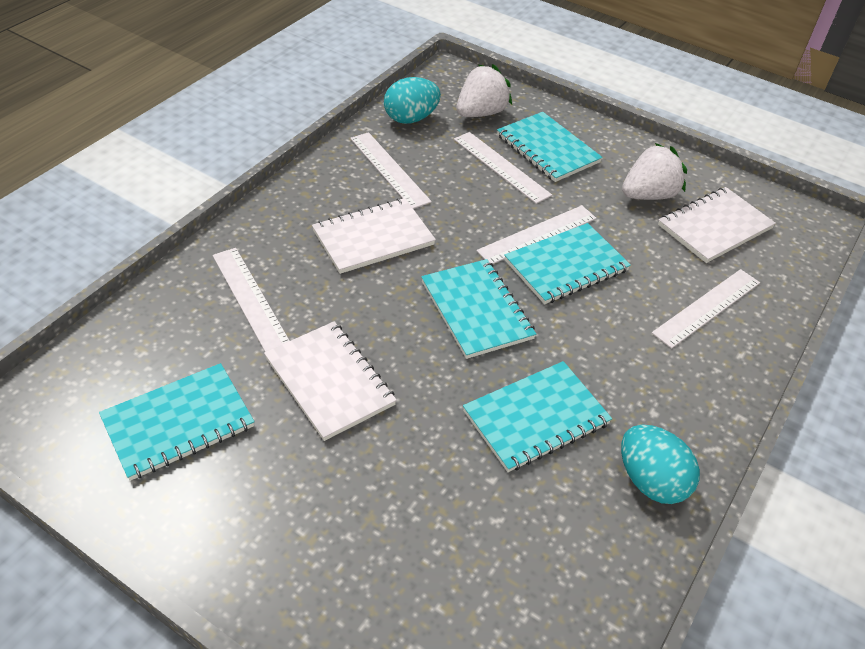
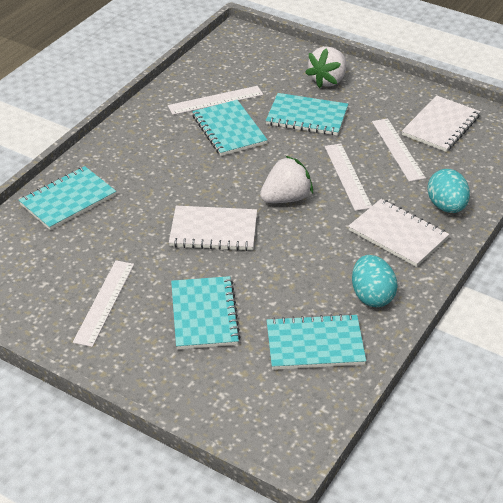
white ruler: [213,248,290,352] [350,132,432,209] [454,132,552,204] [477,205,596,264] [652,269,760,349] = 5 -> [73,260,134,347] [168,86,263,115] [325,144,372,211] [372,118,426,182] = 4

